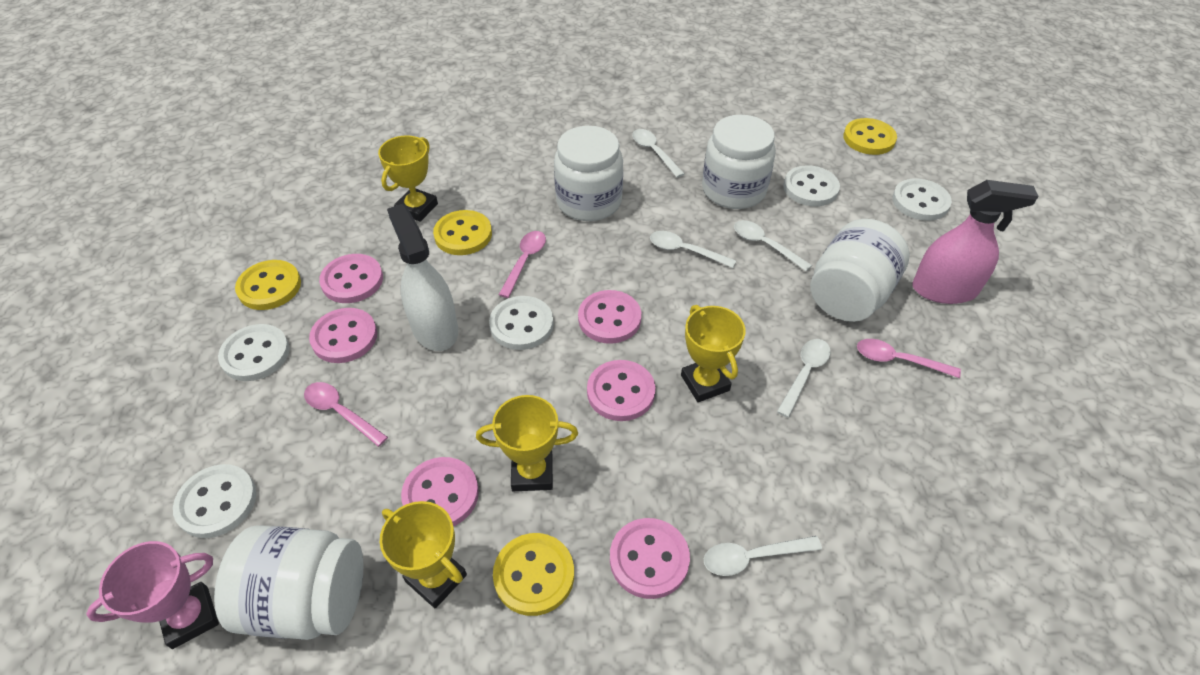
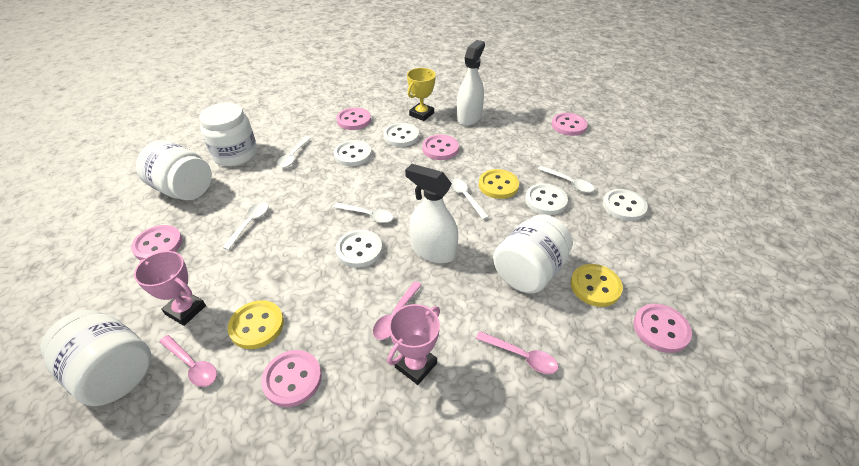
pink spray bottle: [912,180,1038,304] = 1 -> none = 0
pink trophy: [86,541,219,649] = 1 -> [134,251,206,326] [387,304,440,385] = 2
white spray bottle: [387,204,458,351] = 1 -> [405,164,458,263] [457,40,485,126] = 2
yellow button: [235,260,301,310] [433,210,492,255] [493,533,574,616] [843,118,897,155] = 4 -> [228,300,284,349] [479,169,519,199] [571,264,623,307] = 3
yellow trophy: [378,135,438,222] [380,501,467,609] [476,395,578,491] [681,305,746,402] = 4 -> [407,68,436,121] = 1

